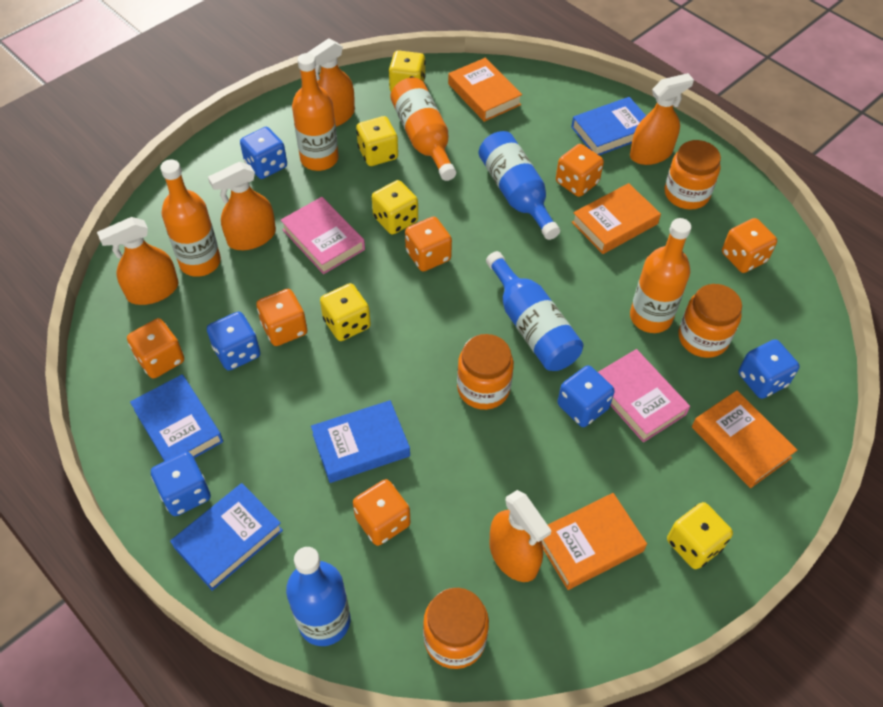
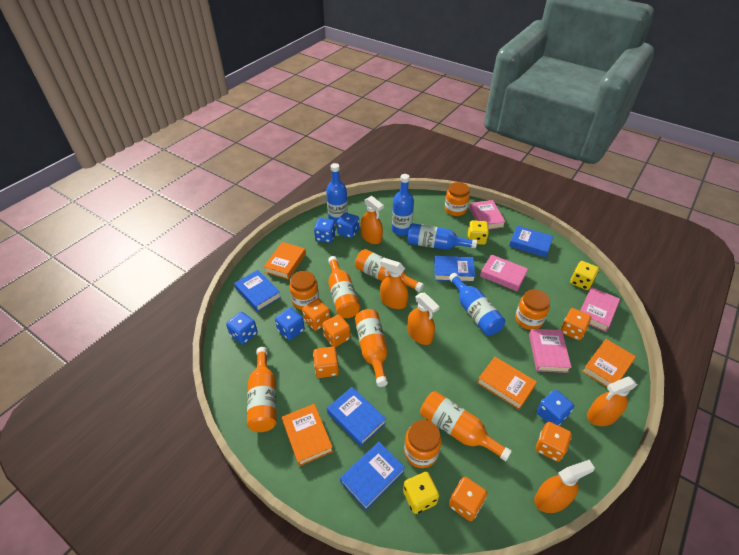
blue book: [130,374,223,461] [170,483,283,591] [311,400,410,483] [571,97,646,155] = 4 -> [234,270,281,312] [327,387,386,446] [340,442,405,510] [434,256,476,282] [509,226,553,257] = 5
blue bottle: [286,547,350,646] [478,131,560,240] [486,251,584,371] = 3 -> [326,163,348,224] [392,174,414,236] [407,223,477,250] [449,273,505,335] = 4
orange bottle: [160,159,221,277] [292,53,338,171] [390,77,456,181] [630,218,691,333] = 4 -> [247,347,276,432] [328,256,360,318] [355,249,424,292] [355,309,388,387] [420,391,512,461] = 5
pink book: [281,197,365,274] [598,349,690,443] = 2 -> [469,200,506,230] [480,254,528,291] [529,329,572,373] [580,287,620,332] = 4
yellow dice: [320,283,371,341] [356,116,398,166] [372,180,418,234] [389,50,426,91] [667,502,733,569] = 5 -> [403,472,439,514] [468,220,489,245] [570,261,599,290] = 3

